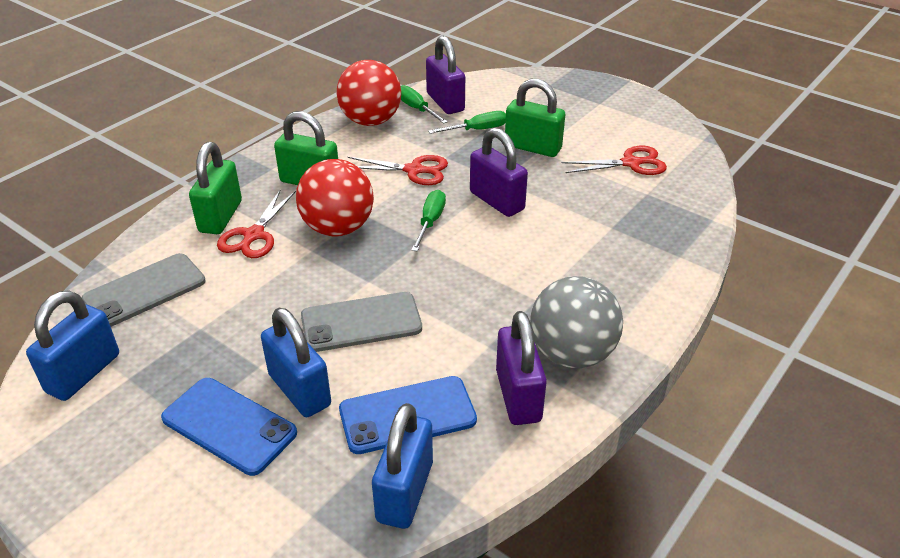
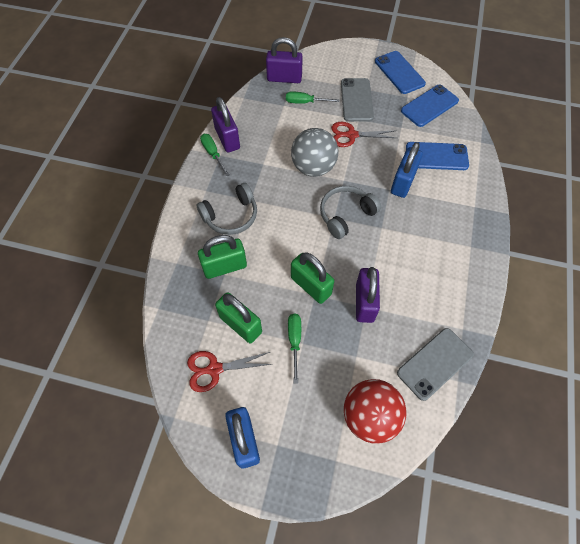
blue padlock: [26,290,119,401] [261,308,331,417] [372,403,433,529] = 3 -> [225,407,260,468] [391,142,423,198] = 2
blue phone: [161,378,297,476] [339,376,477,454] = 2 -> [375,51,426,94] [401,85,459,127] [406,142,469,170] = 3
grey headphones: none = 0 -> [197,183,257,235] [320,186,381,239] = 2
red ball: [296,159,374,236] [337,60,401,126] = 2 -> [344,379,406,444] = 1
red scissors: [217,190,296,258] [348,155,448,185] [562,145,667,175] = 3 -> [187,351,272,392] [331,122,397,147] = 2

